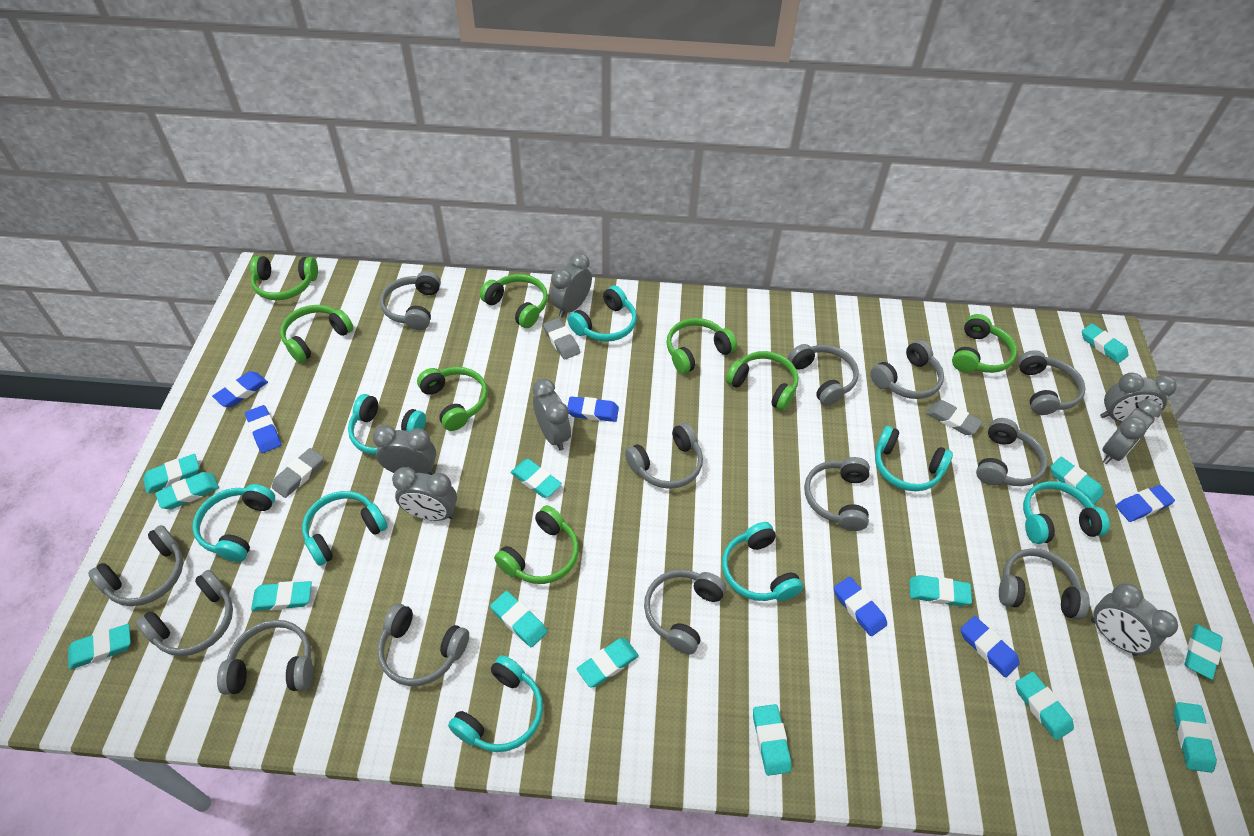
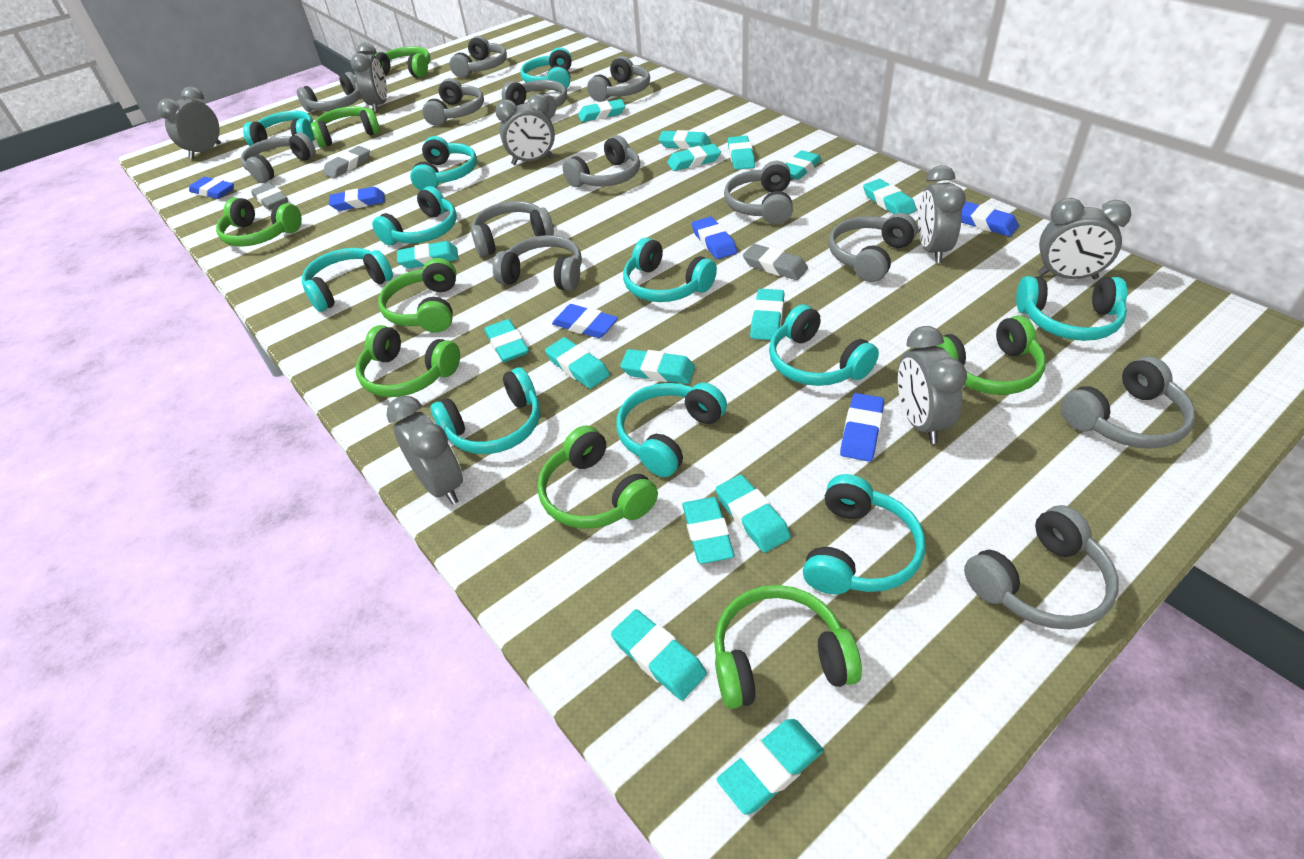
turquoise eraser: [68,624,131,670] [143,454,199,494] [155,472,219,509] [251,581,312,611] [490,591,547,647] [510,459,562,498] [577,638,639,687] [753,704,791,776] [910,575,972,606] [1016,672,1074,740] [1050,457,1104,505] [1082,323,1129,363] [1174,702,1217,773] [1185,624,1223,680] = 14 -> [397,241,458,269] [485,319,529,362] [545,337,610,389] [578,99,625,122] [611,609,707,700] [620,349,695,384] [658,130,711,149] [667,144,721,171] [682,497,734,564] [715,475,791,553] [717,719,824,815] [728,136,755,170] [750,289,784,340] [785,150,822,180] [863,179,916,214] = 15
turquoise headphones: [192,484,275,562] [302,491,387,566] [348,394,426,455] [448,655,543,752] [568,286,637,342] [722,522,803,601] [875,426,953,491] [1023,481,1110,544] = 8 -> [243,111,314,146] [302,248,393,312] [372,186,457,246] [410,136,477,190] [430,367,540,454] [520,47,572,92] [616,383,727,477] [623,237,717,302] [769,304,879,386] [803,474,925,594] [1016,276,1127,341] = 11

